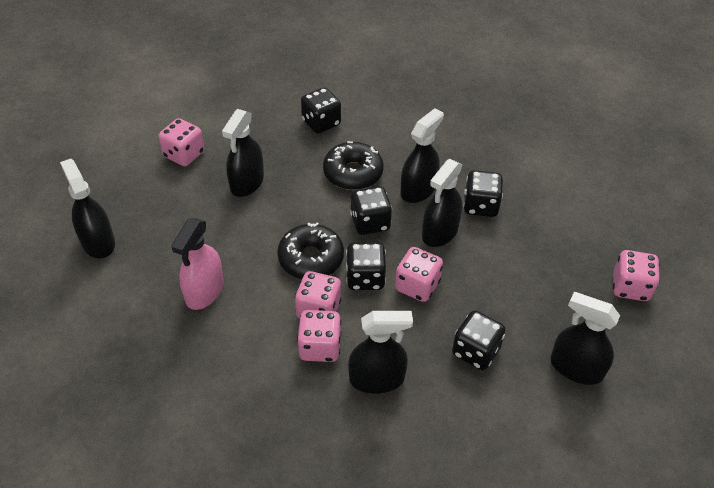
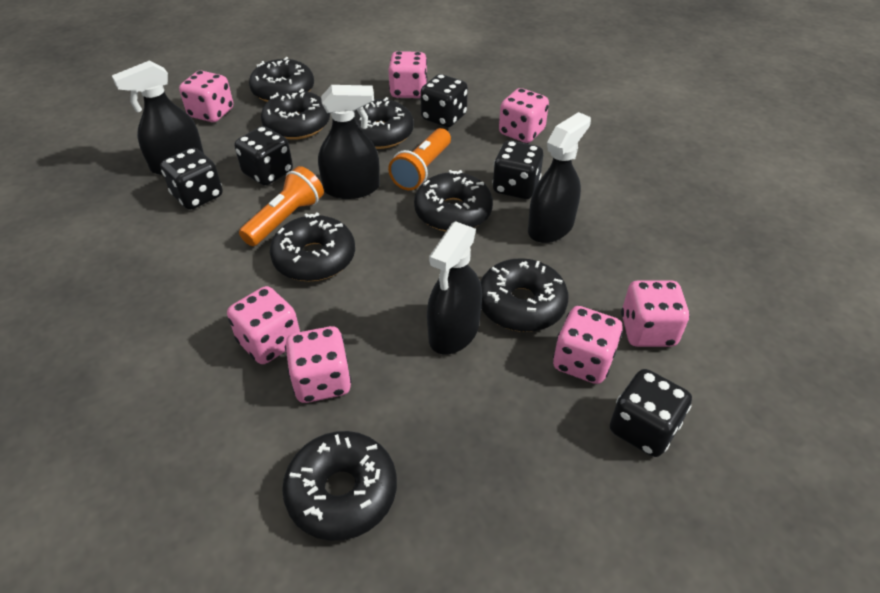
black donut: [277,222,344,279] [323,141,384,190] = 2 -> [249,57,314,102] [261,89,330,140] [270,212,355,281] [282,431,397,541] [354,97,414,149] [414,170,493,231] [480,258,569,332] = 7
black spray bottle: [60,159,115,258] [222,109,264,197] [348,311,413,394] [401,108,444,203] [422,159,462,247] [551,292,620,385] = 6 -> [112,60,204,175] [318,85,380,199] [427,221,482,355] [528,112,591,243] = 4
orange flashlight: none = 0 -> [239,166,324,246] [388,128,451,190] = 2
pink dice: [159,118,204,166] [295,271,341,318] [297,310,341,362] [395,247,443,302] [613,250,660,301] = 5 -> [179,71,233,122] [227,286,300,364] [285,326,351,403] [388,51,428,98] [499,88,549,143] [553,306,623,384] [621,280,690,347] = 7
pink spray bottle: [171,218,224,310] = 1 -> none = 0

